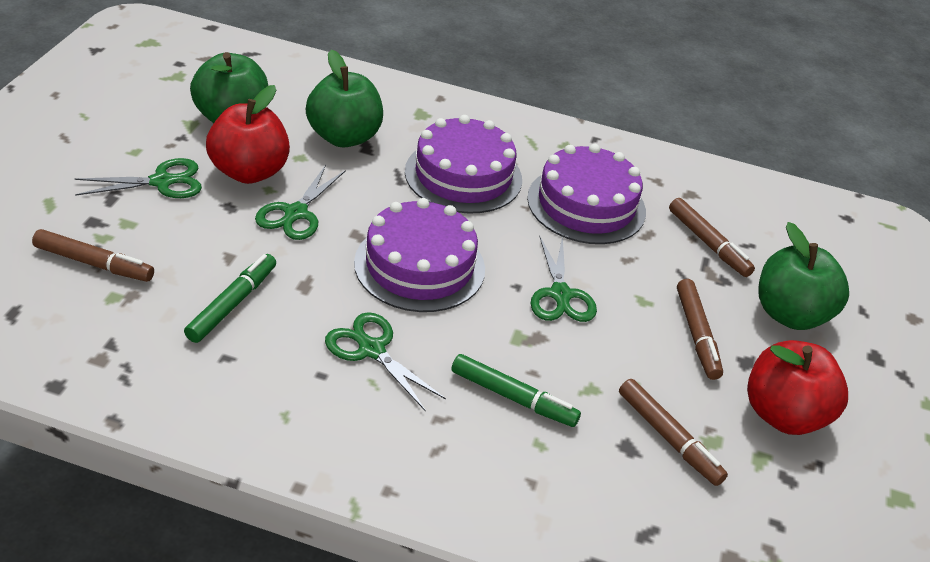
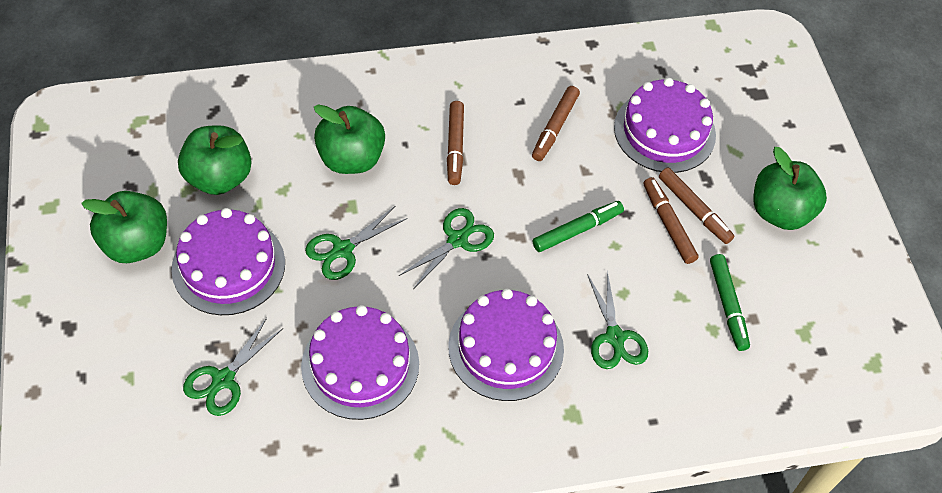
green apple: [190,52,268,123] [306,50,383,147] [758,222,849,330] = 3 -> [81,191,167,263] [178,125,252,195] [314,104,385,174] [753,147,827,230] = 4
purple cake: [354,198,485,312] [405,115,522,214] [527,144,646,244] = 3 -> [172,208,285,315] [301,305,419,420] [448,289,564,401] [614,78,716,173] = 4
red apple: [206,85,290,184] [747,340,848,435] = 2 -> none = 0

